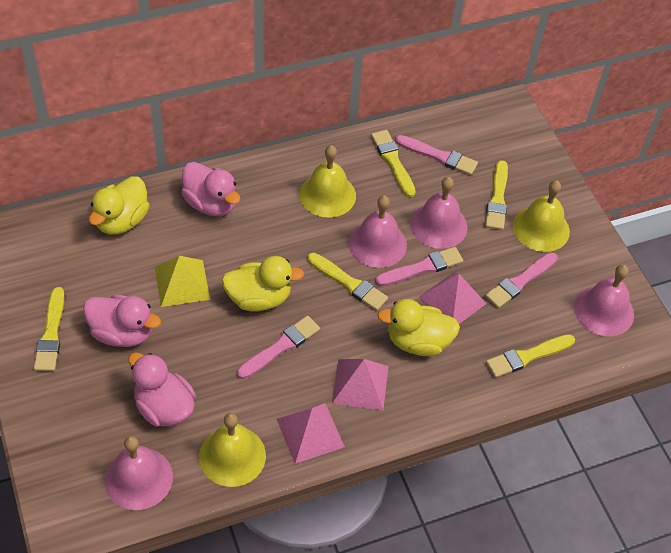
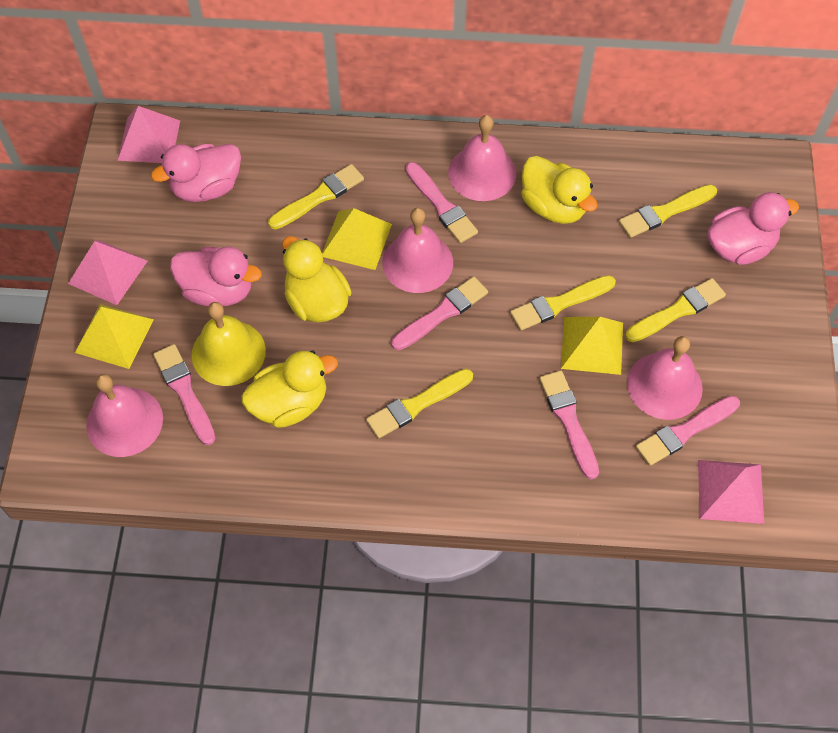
pink brush: [237,316,320,379] [375,247,463,286] [395,135,478,175] [485,252,558,308] = 4 -> [153,344,215,445] [392,277,488,350] [406,162,478,243] [539,371,599,480] [636,396,740,466] = 5
yellow bell: [199,413,266,487] [300,145,356,218] [513,180,570,252] = 3 -> [191,302,266,386] = 1
yellow pyramid: [155,256,210,307] = 1 -> [75,304,154,369] [322,208,392,270] [561,317,623,375] = 3

